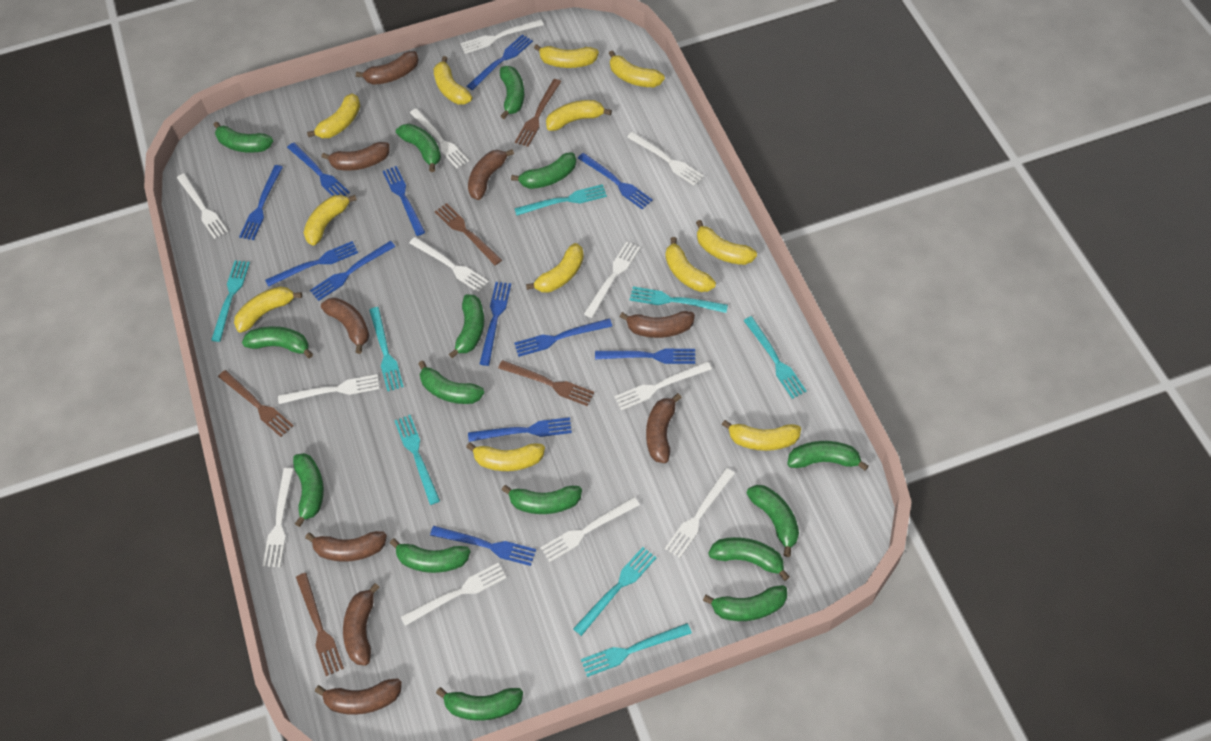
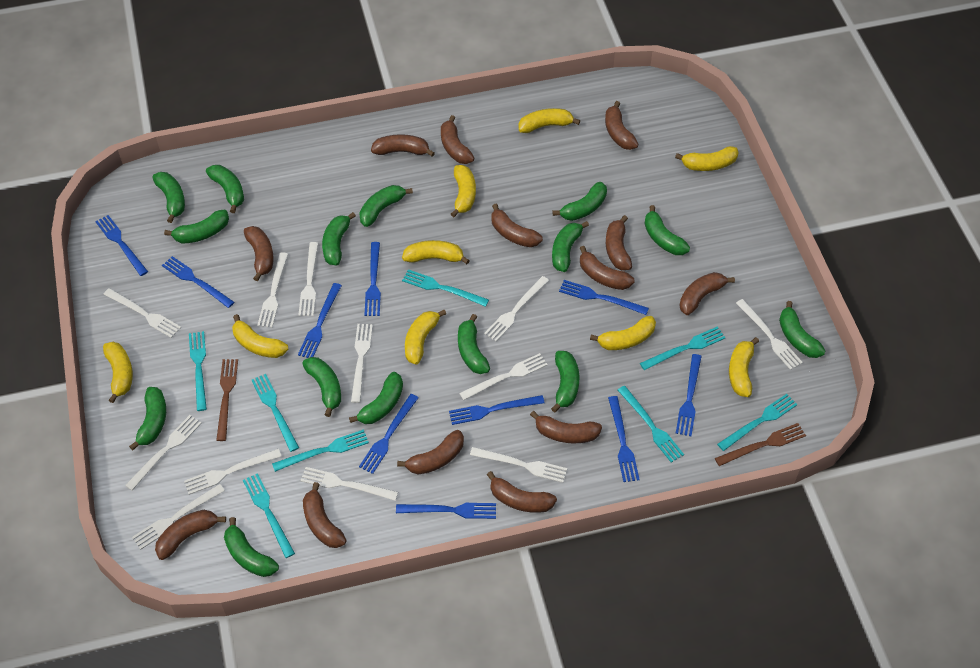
blue fork: [239,165,283,240] [265,241,358,287] [287,143,350,196] [310,241,395,301] [383,166,425,236] [430,526,536,566] [467,34,533,90] [468,417,572,442] [480,282,511,366] [514,318,612,357] [578,153,653,209] [595,349,695,364] = 12 -> [95,215,148,276] [162,256,234,308] [298,283,342,358] [359,394,419,474] [365,242,381,316] [396,503,496,519] [449,395,544,425] [559,280,649,315] [608,396,640,482] [676,354,702,436] = 10
brown banana: [305,531,387,562] [315,678,402,715] [321,297,369,354] [322,142,390,171] [343,583,380,666] [356,51,419,85] [468,149,514,200] [620,311,695,338] [646,393,682,463] = 9 -> [155,510,226,560] [244,226,274,281] [303,482,347,548] [371,134,435,157] [397,430,464,475] [441,115,474,164] [487,471,557,513] [491,204,543,247] [530,411,602,443] [580,246,635,290] [605,101,639,150] [606,215,632,270] [679,272,735,315] = 13
brown fork: [218,370,293,437] [296,573,344,676] [435,203,502,265] [498,360,594,406] [515,79,561,147] = 5 -> [216,359,238,441] [715,423,806,466] = 2
yellow banana: [234,286,302,332] [304,195,357,246] [307,93,360,138] [434,56,472,105] [466,442,545,471] [526,243,584,293] [534,44,599,68] [546,100,612,131] [609,50,665,87] [666,237,716,292] [696,220,757,265] [722,420,801,451] = 12 -> [103,342,133,403] [232,314,288,358] [402,240,470,264] [405,310,446,365] [451,165,476,217] [519,108,580,133] [590,316,656,350] [675,146,738,171] [729,337,759,397] = 9

